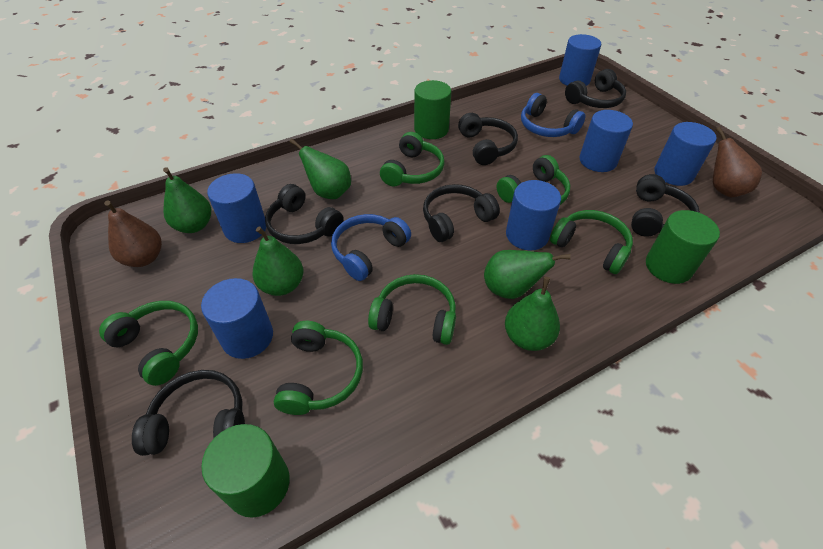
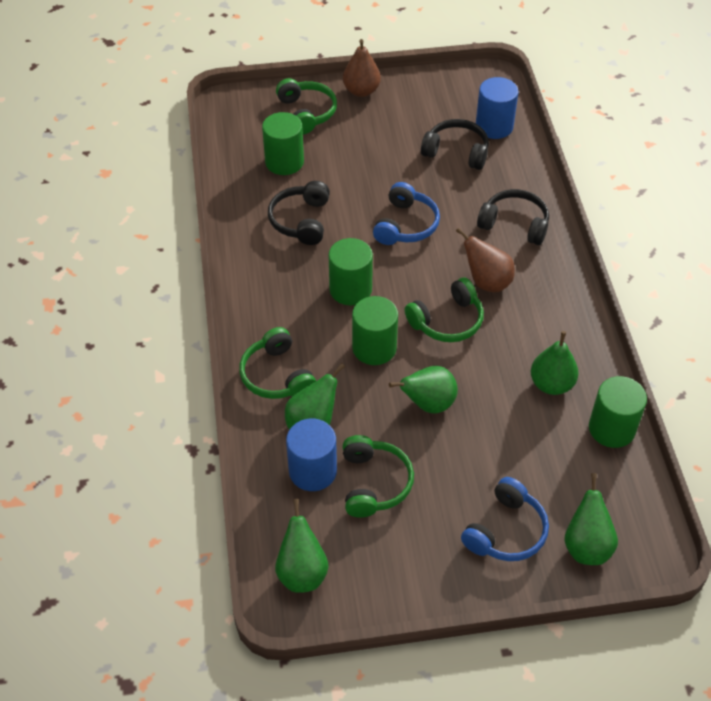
black headphones: [132,370,245,456] [265,184,343,244] [423,184,500,242] [458,113,518,165] [565,69,626,108] [631,174,700,236] = 6 -> [268,181,330,245] [421,119,489,170] [477,189,549,245] = 3
blue cylinder: [201,278,273,359] [207,173,266,243] [506,180,561,250] [559,34,601,86] [579,110,633,172] [654,122,717,186] = 6 -> [286,418,337,491] [476,77,519,139] = 2
green cylinder: [201,424,290,518] [414,80,451,139] [646,210,720,284] = 3 -> [262,112,304,175] [329,238,373,305] [352,296,398,365] [589,376,647,448] = 4
green headphones: [99,301,198,386] [274,321,363,415] [368,274,456,345] [380,132,445,186] [496,155,571,205] [550,210,633,274] = 6 -> [239,327,316,399] [276,78,337,134] [343,435,414,518] [405,278,484,342] = 4

